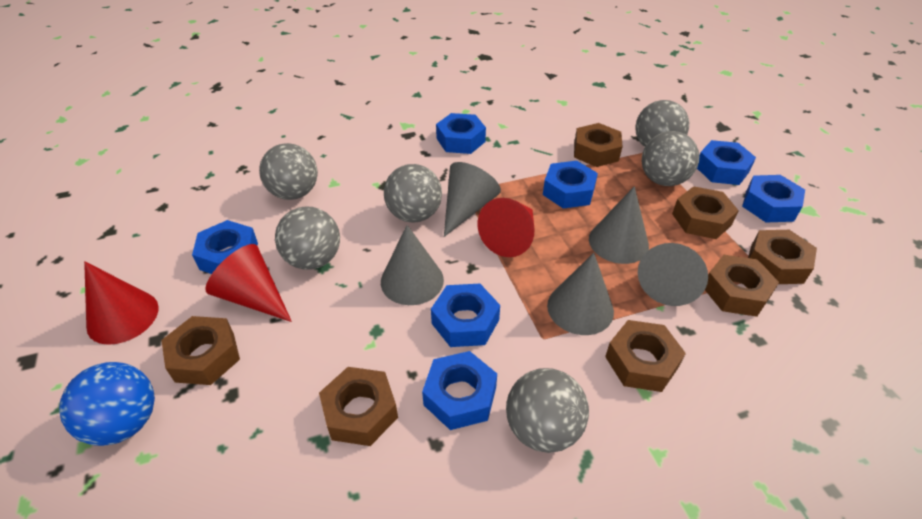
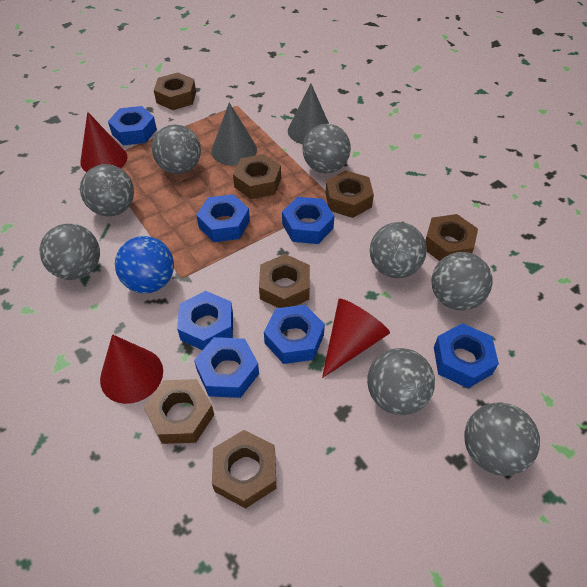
grey ball: [259,143,318,200] [275,206,340,270] [384,164,442,223] [506,368,589,453] [635,100,689,147] [642,131,699,186] = 6 -> [40,224,100,280] [80,164,134,216] [152,125,201,174] [302,124,351,173] [367,348,435,415] [370,222,427,278] [431,252,493,311] [464,402,540,476] = 8
grey cone: [381,225,444,305] [444,162,501,237] [547,253,614,335] [589,186,649,264] [638,243,708,306] = 5 -> [211,103,257,166] [288,84,329,144] = 2

